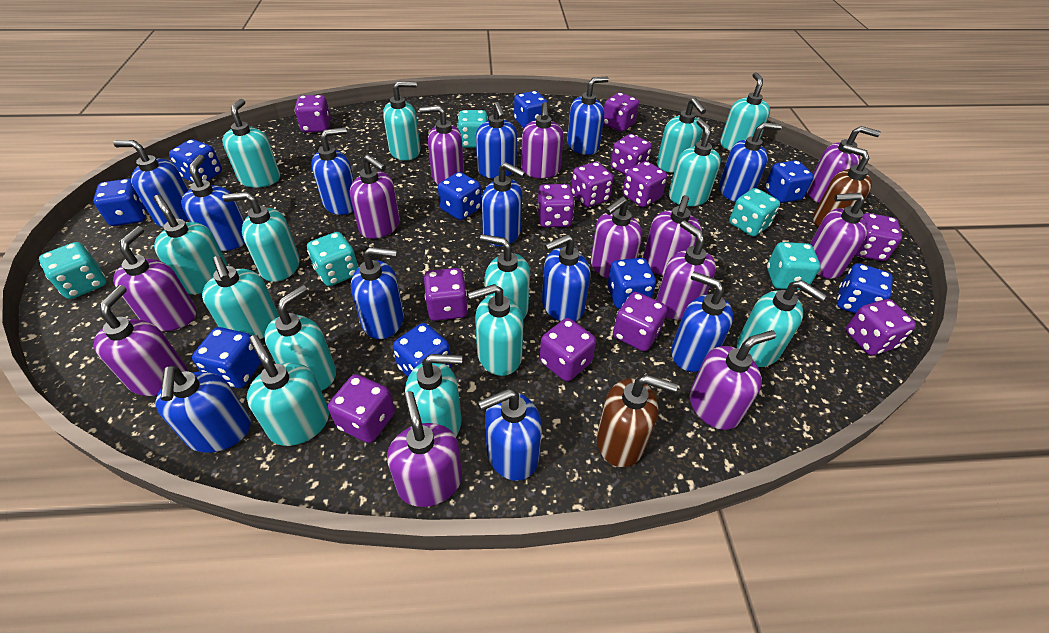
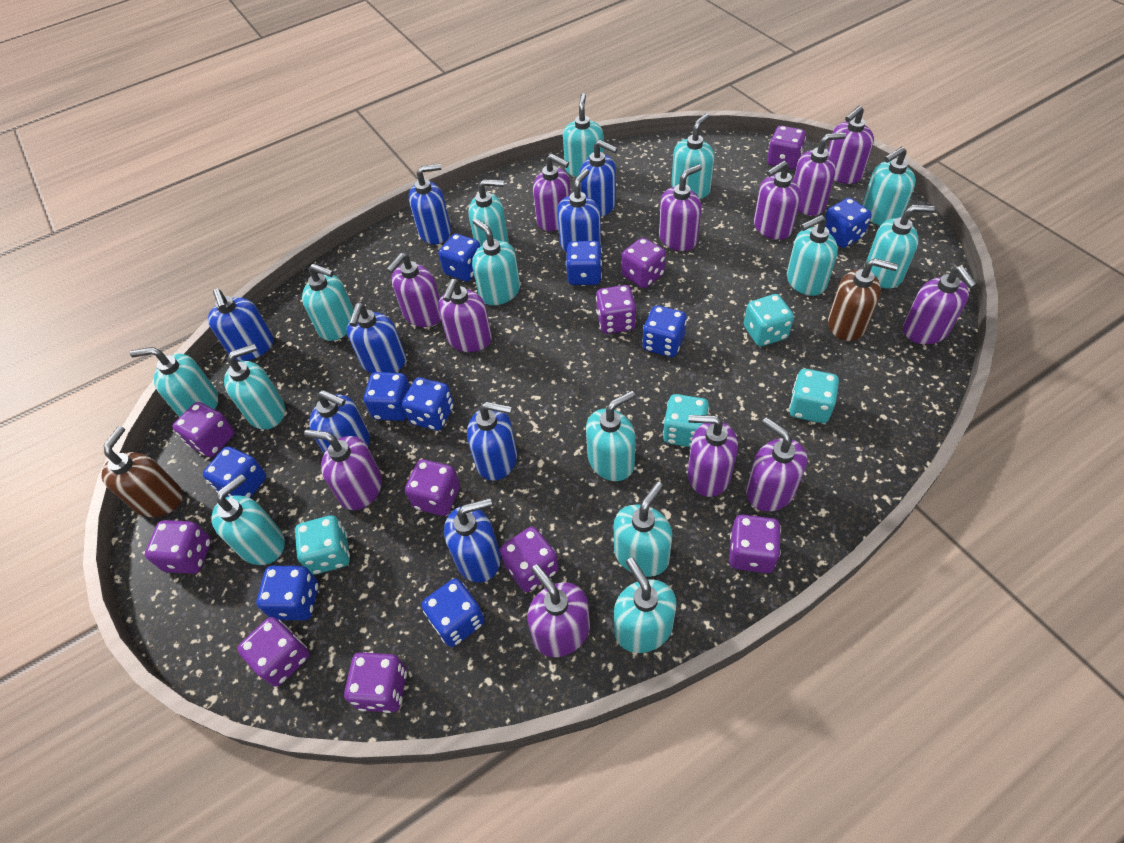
blue soap dispenser: [113,140,189,227] [155,365,251,453] [181,155,245,251] [311,127,354,215] [351,247,404,339] [476,102,517,178] [478,389,542,481] [482,162,526,246] [542,234,591,321] [567,76,609,155] [671,272,733,372] [719,122,782,202] = 12 -> [208,289,273,361] [309,390,370,453] [347,303,406,373] [409,164,451,244] [444,498,501,583] [467,402,517,481] [557,169,601,252] [580,140,618,217] = 8
purple dice: [295,95,331,133] [328,374,395,443] [424,268,468,321] [537,184,575,227] [539,318,596,381] [571,162,614,207] [603,93,639,132] [611,134,652,175] [613,292,667,351] [622,161,667,207] [846,299,916,355] [855,213,902,261] = 12 -> [145,520,211,574] [173,402,235,457] [237,617,309,687] [344,652,407,713] [405,459,460,516] [500,527,559,592] [596,285,636,334] [622,237,666,288] [729,515,781,573] [767,126,806,170] = 10
turquoise dice: [39,242,106,299] [307,232,358,286] [458,110,488,148] [729,188,780,236] [767,242,821,290] = 5 -> [295,515,350,575] [663,394,709,447] [744,294,794,347] [789,369,839,423] = 4

